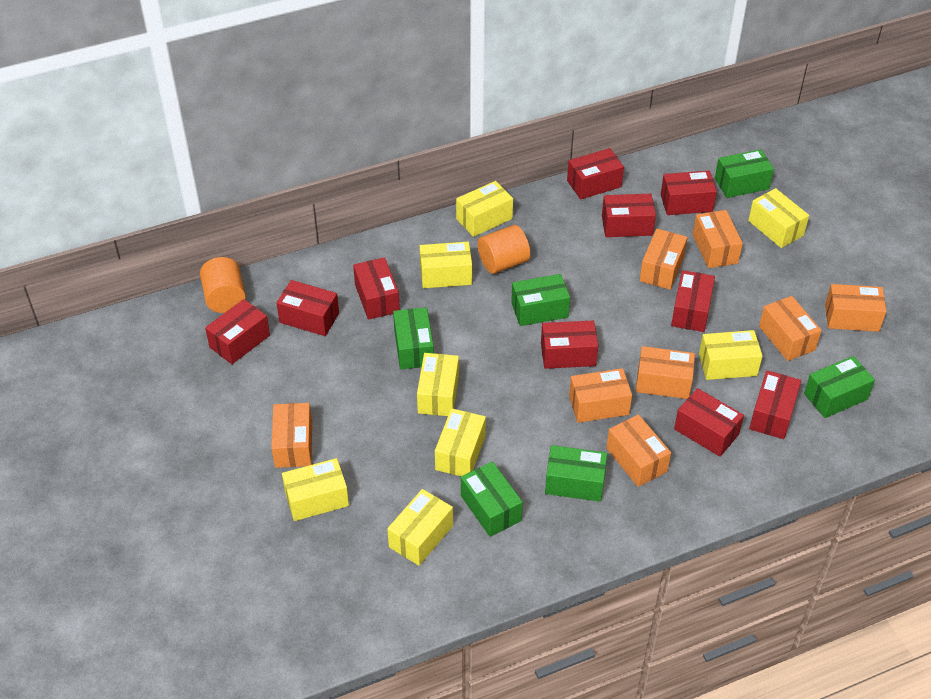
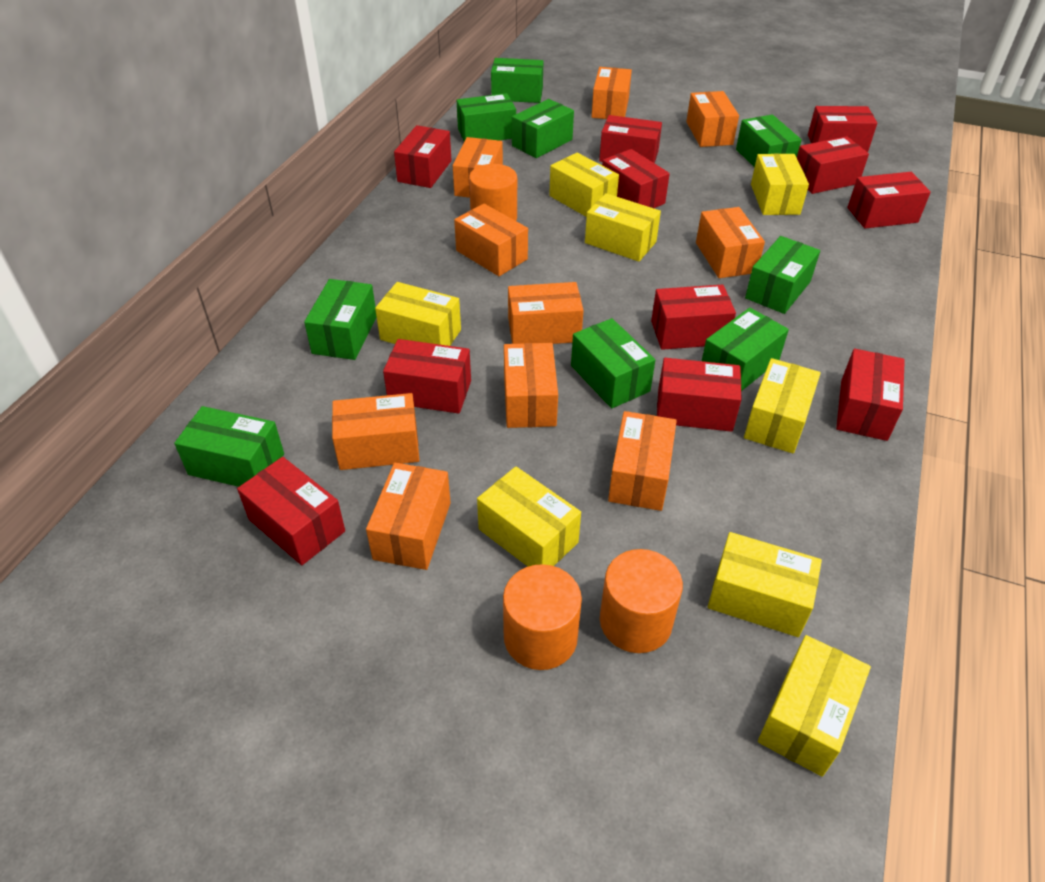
green box: [393,307,434,369] [461,461,523,537] [511,274,570,326] [545,445,607,502] [715,149,774,198] [804,356,875,418] = 6 -> [174,406,284,487] [304,279,376,360] [457,93,516,142] [491,58,543,103] [512,99,574,158] [571,318,655,408] [702,308,789,391] [736,114,802,167] [745,236,820,314] = 9
orange box: [271,403,312,468] [569,368,632,423] [606,414,671,487] [636,346,695,399] [640,229,688,290] [693,210,743,268] [759,296,822,361] [825,284,887,332] = 8 -> [332,393,420,470] [366,463,451,570] [453,137,503,198] [454,204,528,276] [504,343,558,428] [508,282,584,344] [591,67,632,119] [608,411,677,511] [686,91,739,147] [696,207,765,278] = 10
orange cylinder: [200,257,246,313] [478,225,530,274] = 2 -> [469,164,517,221] [503,564,582,670] [600,549,683,653] = 3
red box: [205,299,270,364] [277,280,339,336] [353,257,400,320] [541,320,598,369] [567,148,624,200] [602,194,656,237] [661,171,717,215] [671,270,715,332] [674,388,744,457] [749,370,801,439] = 10 -> [237,457,345,565] [383,339,471,414] [394,125,452,188] [599,115,662,163] [602,149,670,208] [651,285,736,350] [657,358,742,432] [797,136,869,194] [808,106,877,152] [836,349,905,441] [847,172,931,229] = 11

